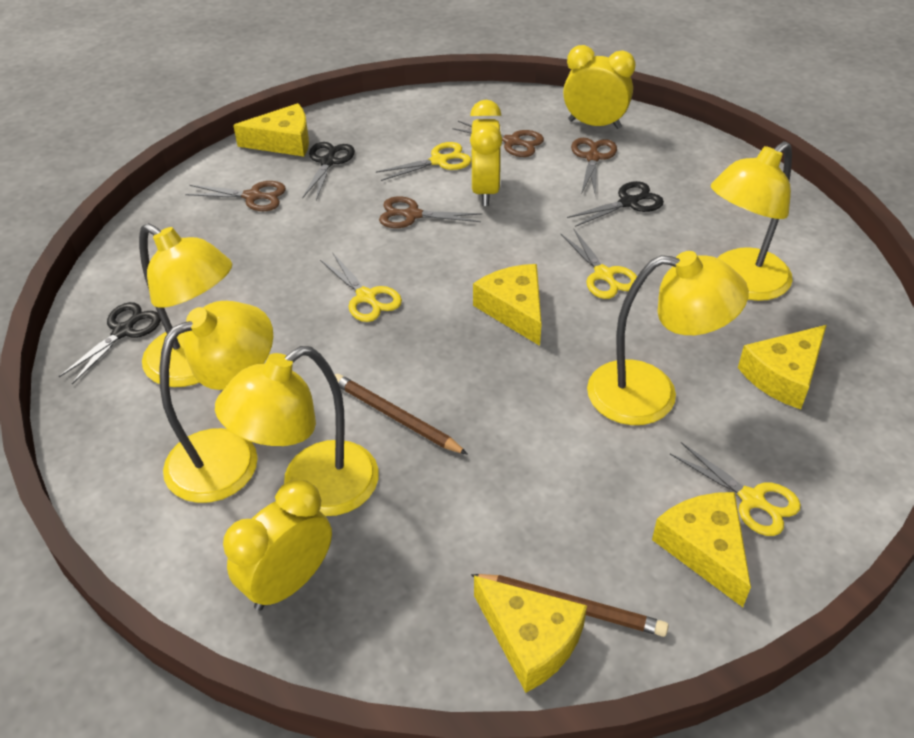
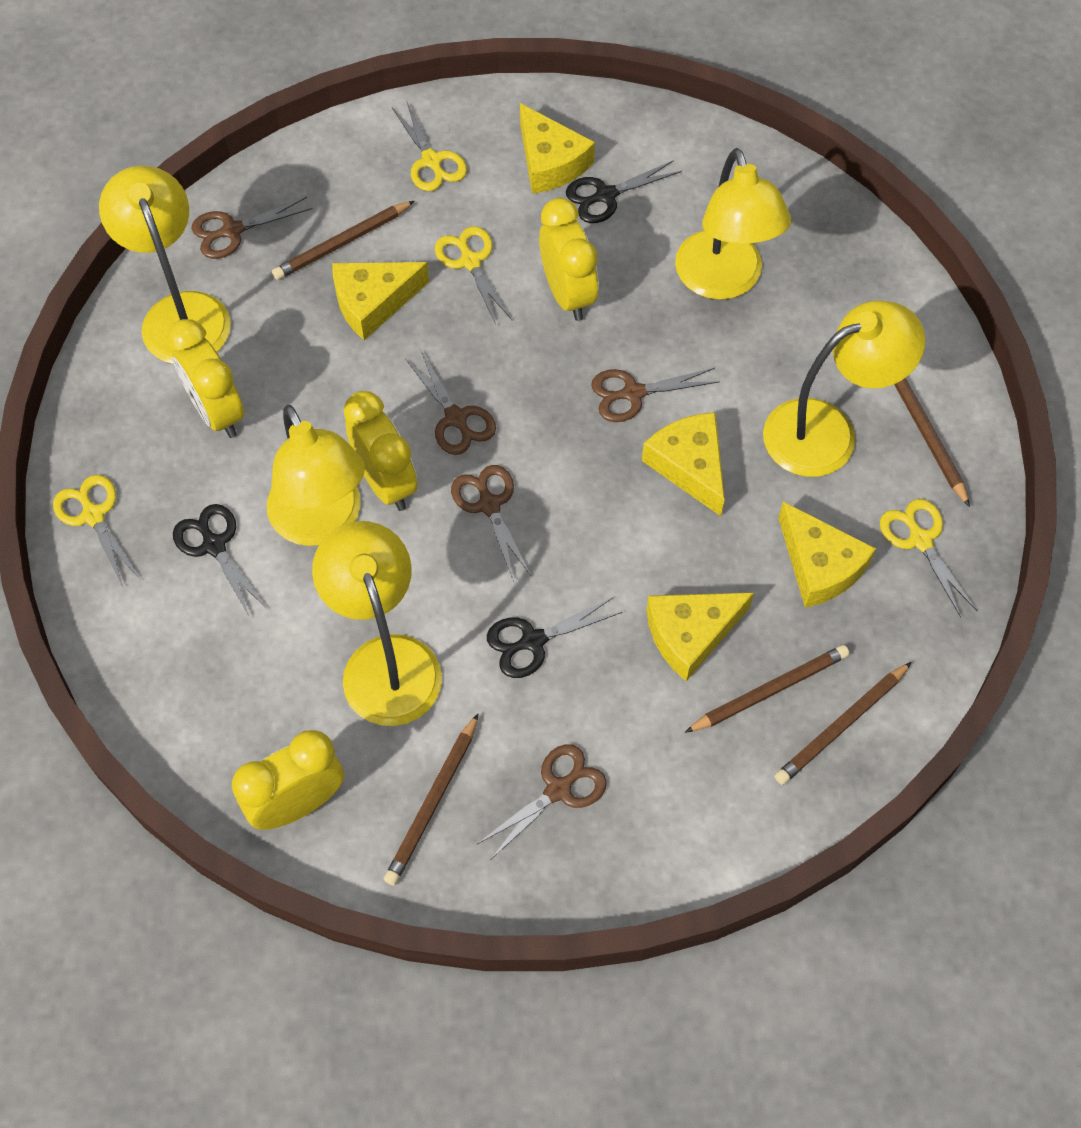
brown pencil: [335,374,468,455] [471,574,669,637] = 2 -> [272,201,414,280] [384,713,479,886] [685,645,850,733] [774,662,911,785] [894,378,970,507] = 5
brown scissors: [185,181,286,211] [379,196,483,228] [452,121,544,157] [571,138,617,196] = 4 -> [192,197,312,259] [405,351,496,455] [451,465,531,582] [477,744,607,860] [591,368,720,422] = 5
yellow clock: [223,479,332,611] [470,100,502,206] [563,45,636,129] = 3 -> [167,319,244,438] [232,730,344,830] [343,391,417,511] [539,198,599,321] = 4

